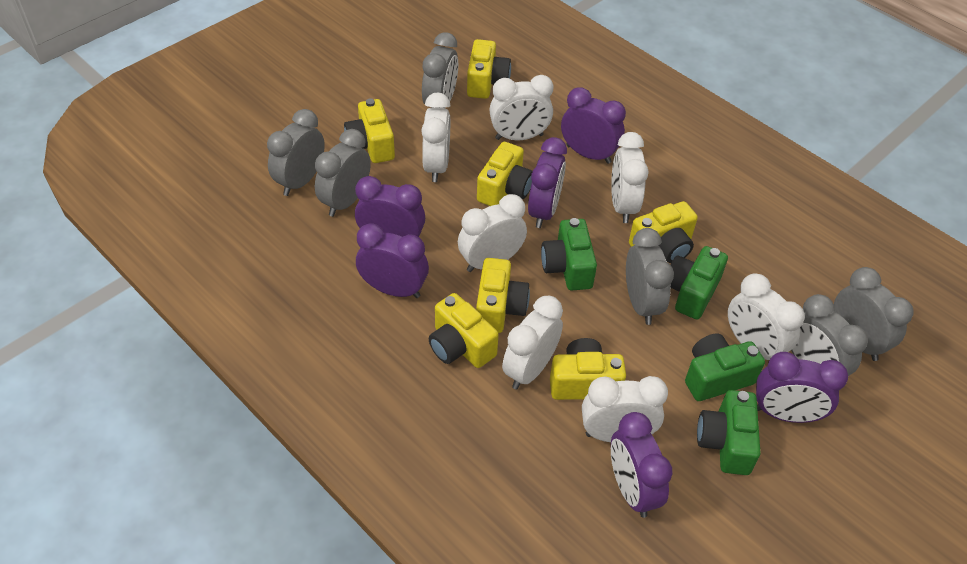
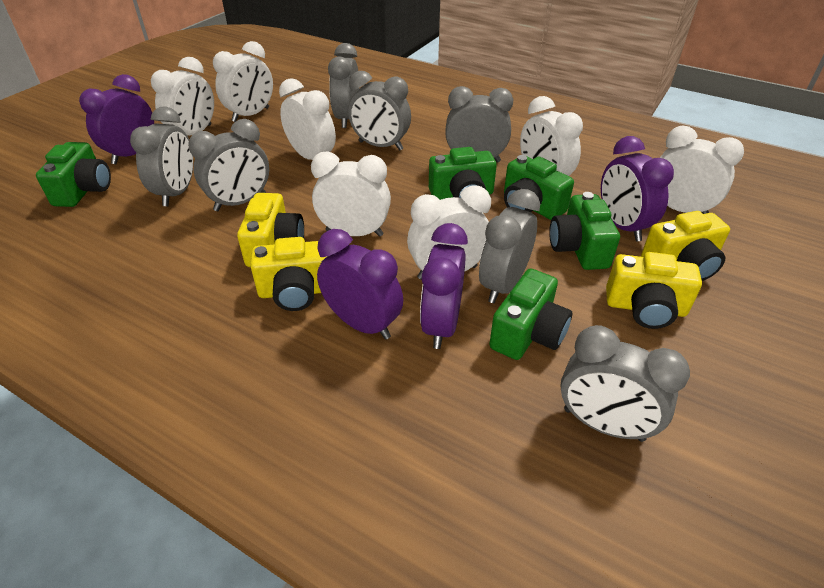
green camera: [541,218,597,290] [670,246,728,319] [685,333,765,401] [697,390,761,475] = 4 -> [36,142,111,207] [429,147,497,200] [489,268,572,360] [504,155,574,220] [549,192,620,270] = 5
grey clock: [267,109,325,196] [315,129,371,217] [422,32,458,108] [626,228,674,325] [791,294,868,376] [834,267,914,361] = 6 -> [130,106,193,206] [188,119,269,211] [328,43,360,128] [348,71,411,150] [445,86,514,163] [479,189,540,303] [560,325,690,442] = 7
purple clock: [355,176,425,237] [356,223,429,298] [528,137,567,228] [561,87,626,164] [611,412,673,518] [756,352,848,423] = 6 -> [79,74,154,165] [317,229,403,340] [420,223,468,349] [601,136,674,241] = 4
yellow camera: [344,98,395,163] [429,293,499,368] [467,39,511,99] [476,258,530,333] [477,142,533,206] [550,338,626,400] [629,201,698,263] = 7 -> [237,193,304,267] [250,237,327,311] [606,252,702,329] [641,211,730,281] = 4

